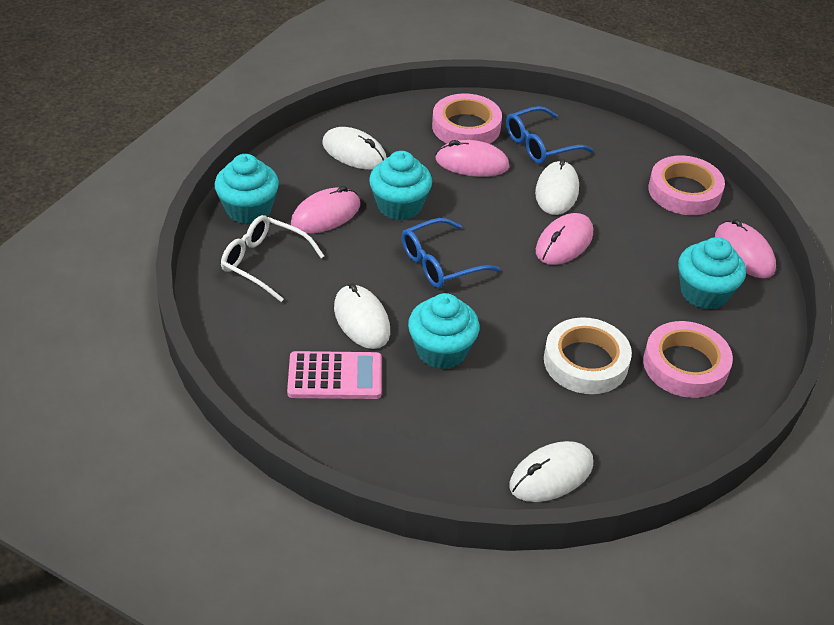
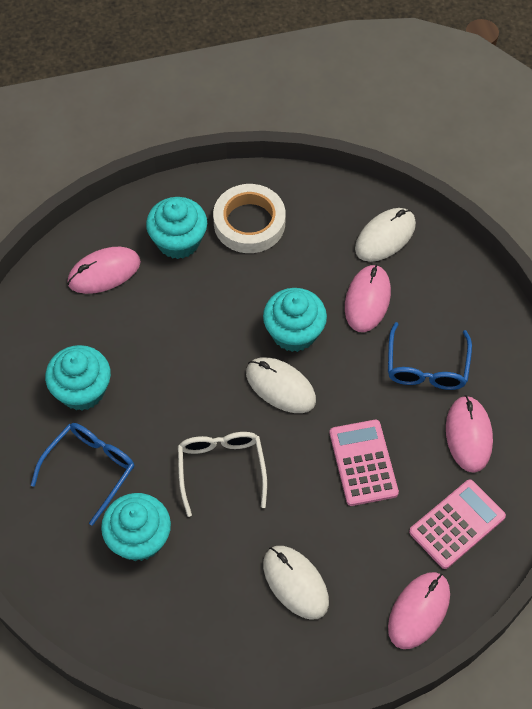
pink calculator: [287,351,382,399] = 1 -> [330,420,399,506] [409,479,506,569] = 2
pink tape: [432,93,502,144] [643,321,733,398] [648,155,725,215] = 3 -> none = 0
white mouse: [322,127,387,170] [334,283,390,349] [509,441,593,502] [535,158,579,215] = 4 -> [246,357,316,413] [263,546,329,619] [355,208,416,262] = 3

